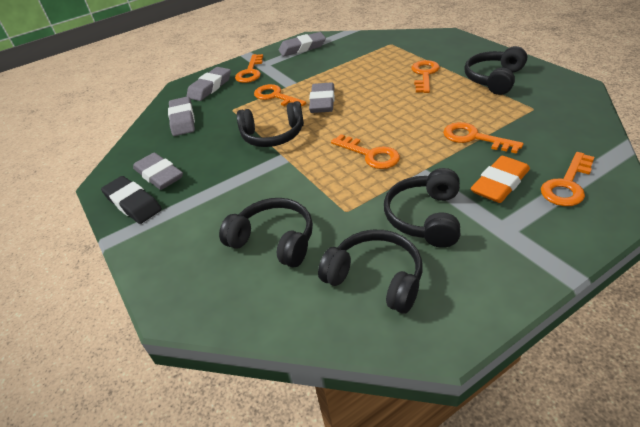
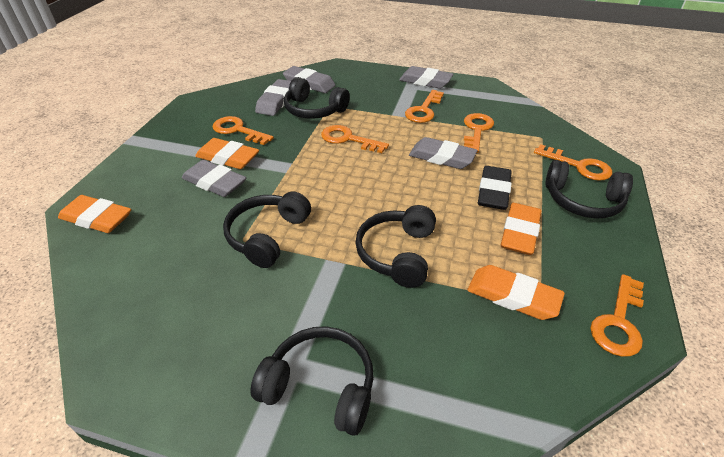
orange eraser: [471,156,530,203] = 1 -> [58,195,131,233] [195,138,259,169] [468,265,565,320] [501,203,541,255] = 4

